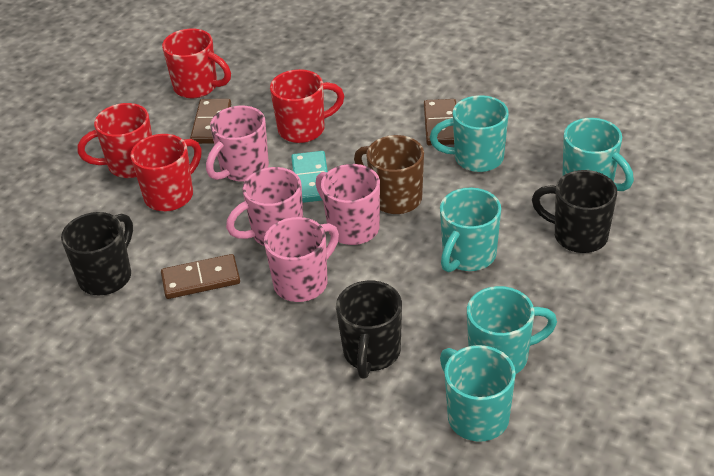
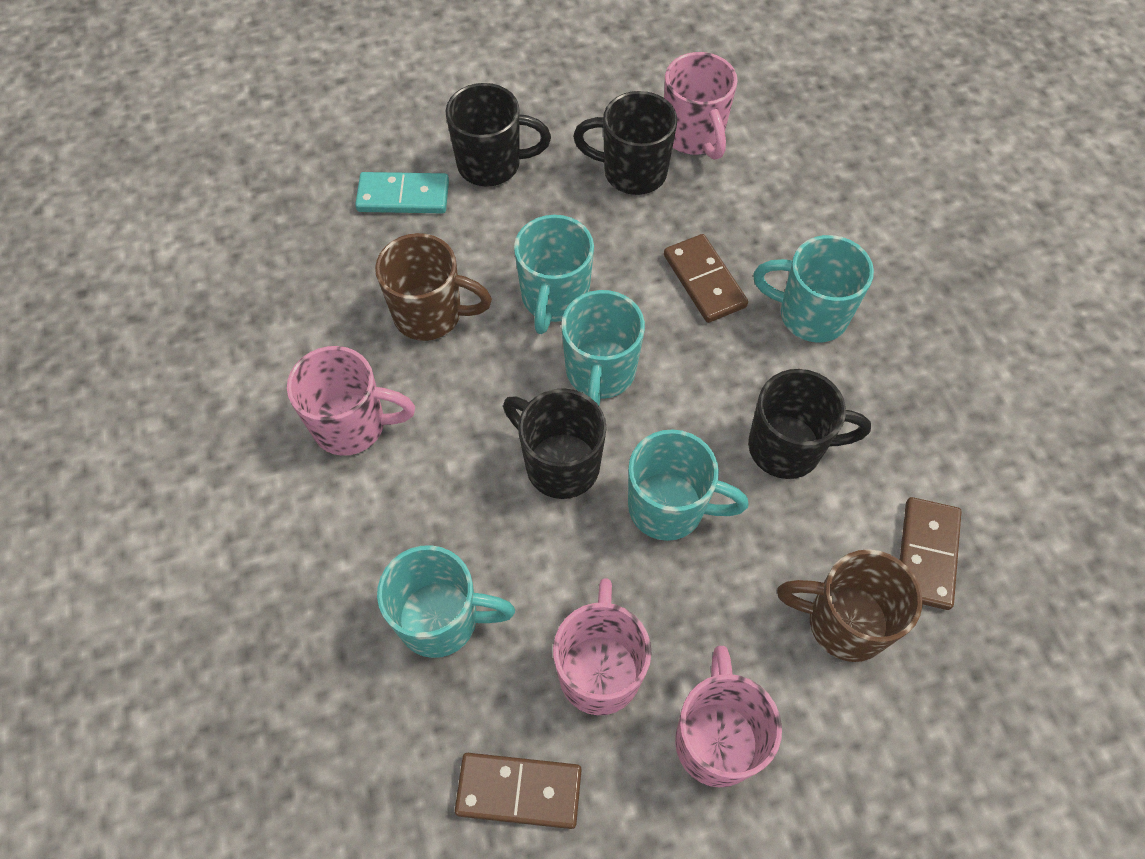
black mug: [61,212,133,295] [336,281,402,379] [532,170,617,253] = 3 -> [446,83,551,187] [503,388,607,499] [573,91,677,195] [748,369,871,479] = 4
brown mug: [354,135,424,214] = 1 -> [375,233,492,341] [777,549,922,662] = 2
red mug: [77,103,152,178] [130,134,202,211] [162,29,231,98] [270,69,344,143] = 4 -> none = 0

